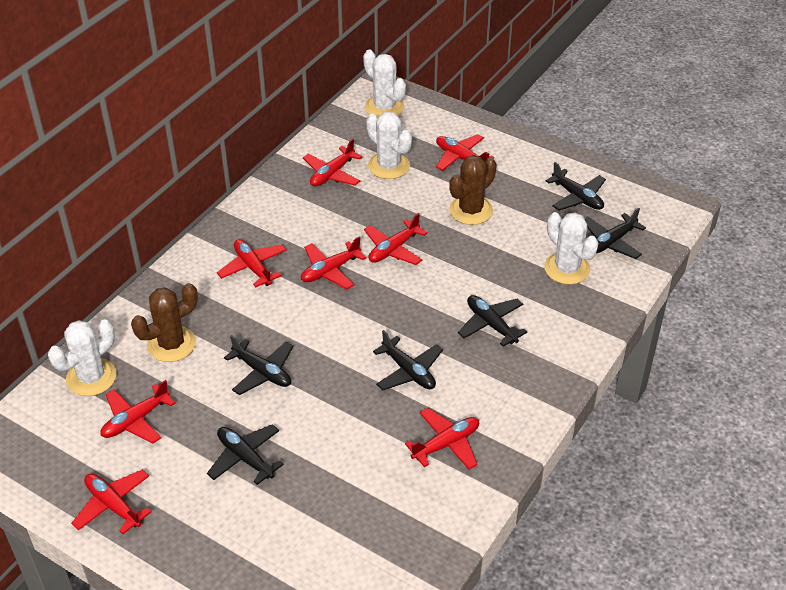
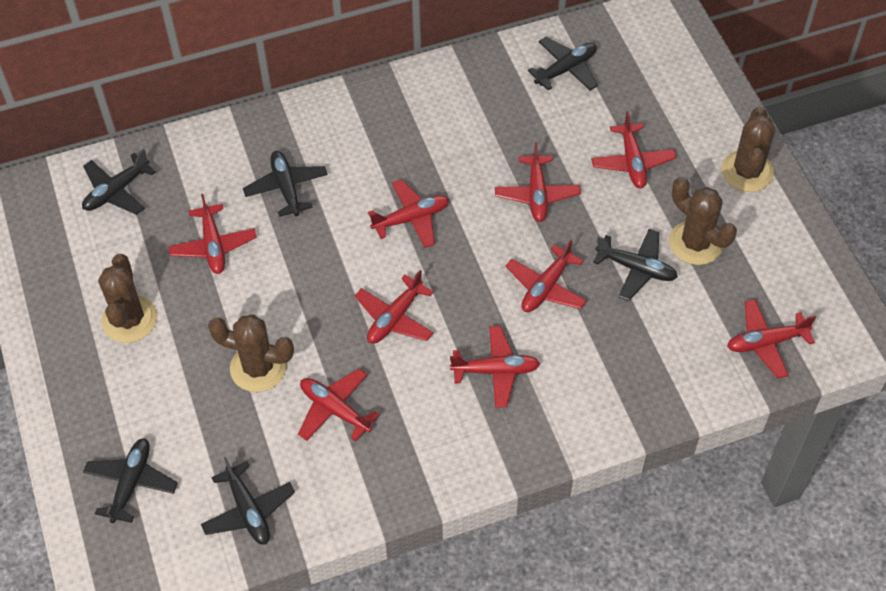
brown cactus: [131,283,198,362] [449,155,497,225] = 2 -> [98,254,157,343] [208,314,294,392] [669,177,737,265] [721,106,775,192] = 4
red plane: [71,469,151,534] [100,380,175,444] [217,239,287,287] [301,236,366,289] [303,139,363,187] [364,213,427,265] [405,408,479,469] [436,134,494,171] = 8 -> [168,194,257,274] [298,368,380,442] [355,270,434,344] [368,179,449,248] [450,326,540,408] [495,142,581,222] [505,239,587,312] [591,111,676,188] [727,299,816,379] = 9
white cactus: [48,319,116,396] [363,50,406,118] [366,111,412,179] [544,212,599,285] = 4 -> none = 0

